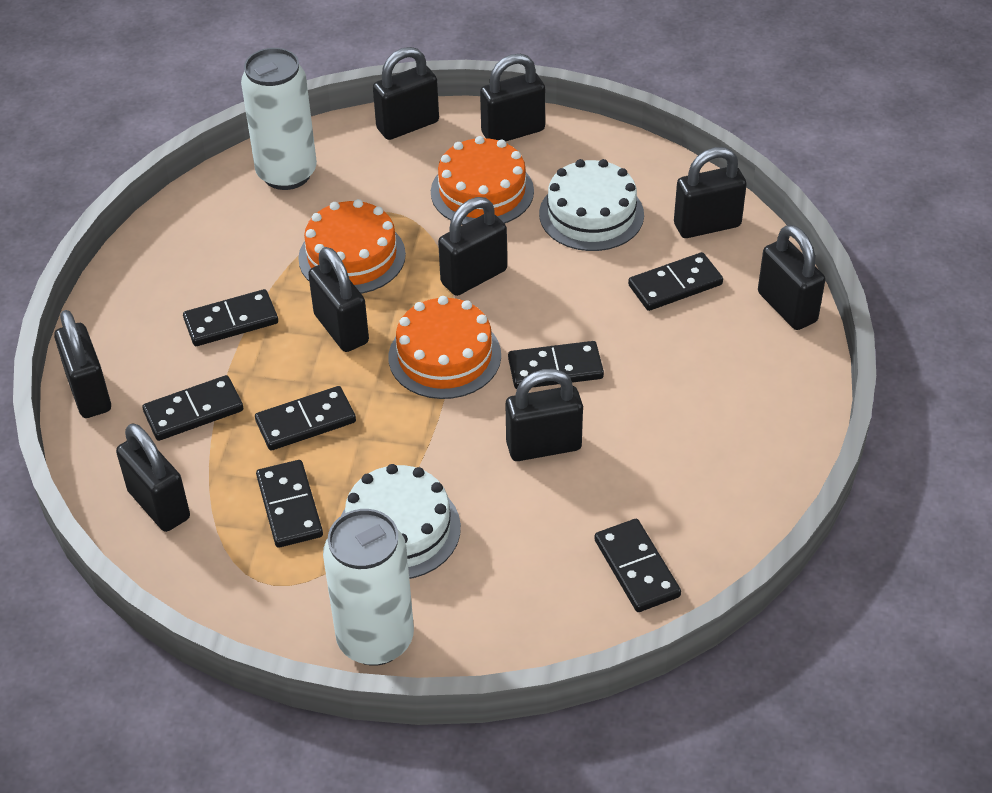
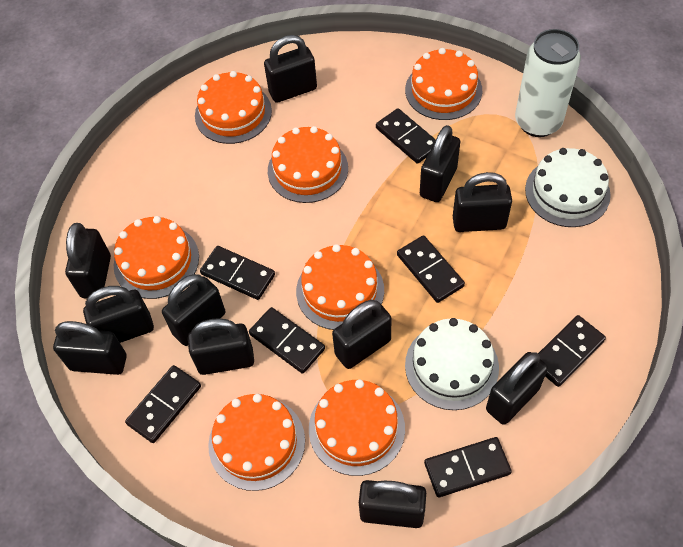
black padlock: [54,310,111,418] [116,423,190,532] [308,247,369,352] [373,47,439,140] [438,197,507,296] [480,54,545,141] [506,369,583,461] [674,147,747,238] [758,225,825,330] = 9 -> [53,321,127,375] [65,223,111,298] [83,286,154,343] [162,274,225,346] [188,318,254,375] [264,35,317,103] [332,300,391,369] [359,480,426,528] [420,125,460,202] [453,172,512,232] [486,352,548,425] = 11
orange cake: [298,199,406,294] [389,296,501,399] [431,136,534,225] = 3 -> [114,216,199,299] [195,71,272,144] [208,394,305,491] [268,126,348,203] [296,244,384,330] [309,380,405,476] [405,48,482,120] = 7
white can: [241,48,317,190] [323,509,414,666] = 2 -> [515,29,581,137] = 1

